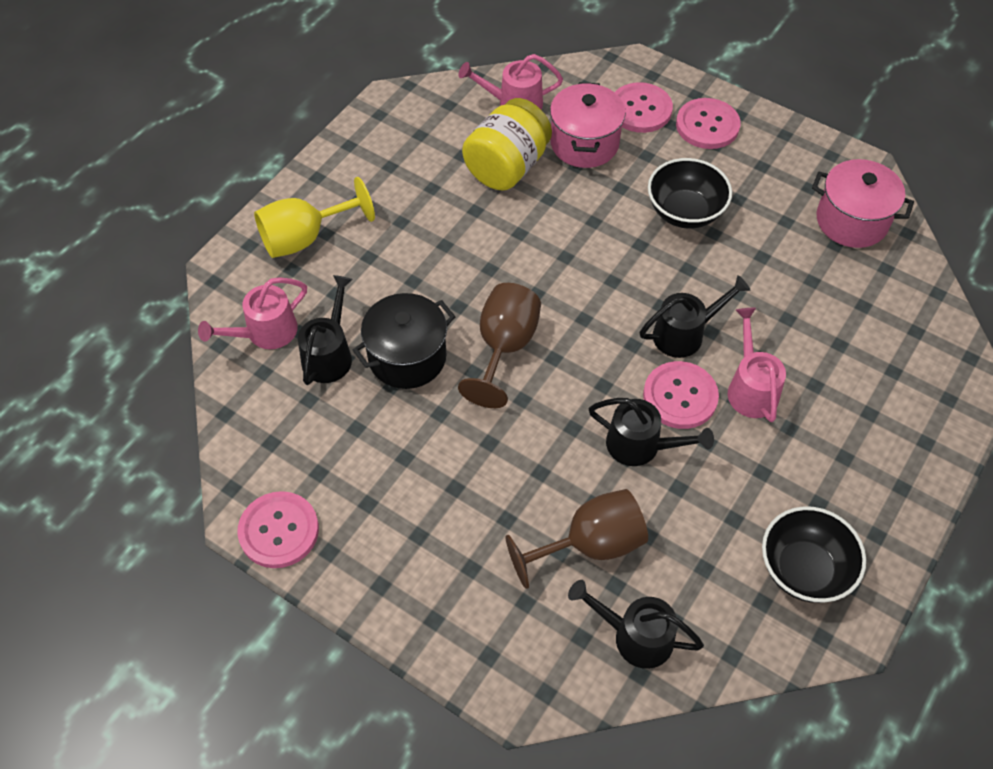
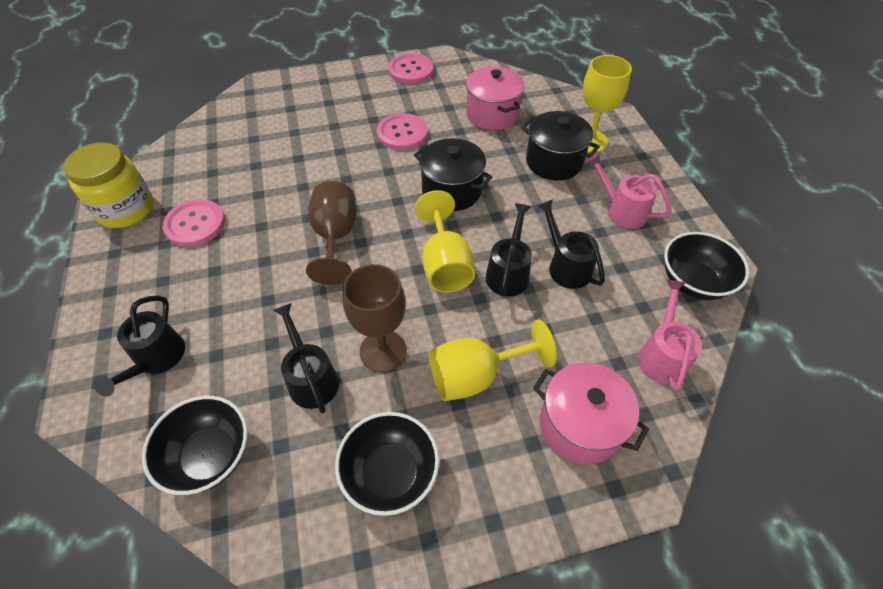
black bowl: [648,158,732,229] [762,506,866,603] = 2 -> [142,396,247,495] [335,412,439,516] [664,232,749,300] = 3
black pot: [353,293,456,389] = 1 -> [414,138,492,211] [521,111,600,180] = 2
pink button: [237,491,319,568] [615,82,673,133] [643,361,719,429] [676,98,740,149] = 4 -> [162,199,225,247] [377,113,428,150] [388,53,434,84] = 3
pink watering can: [198,277,307,349] [458,54,563,109] [727,308,786,422] = 3 -> [586,153,671,229] [638,280,702,391] = 2
yellow goblet: [254,177,375,258] = 1 -> [415,190,475,292] [429,320,557,401] [583,55,632,153] = 3

